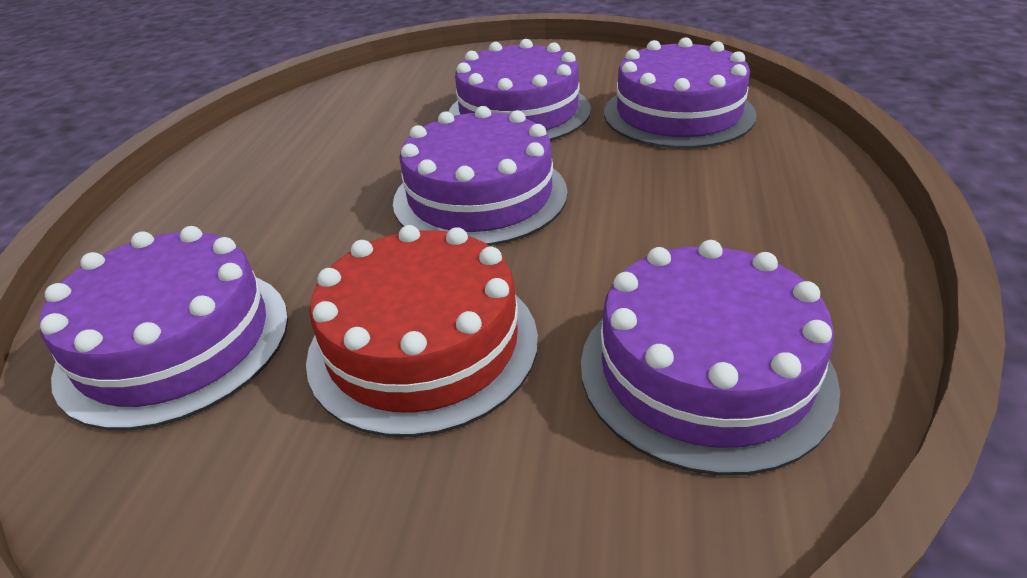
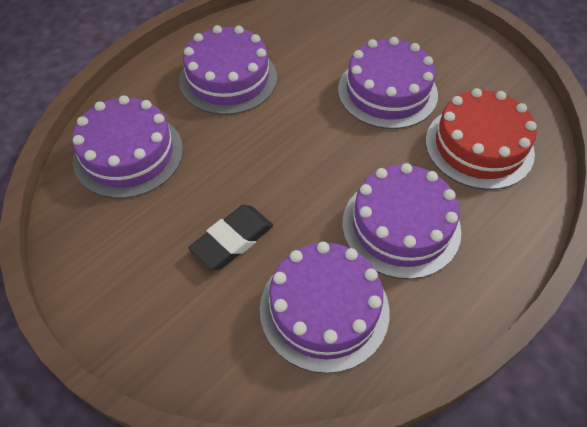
black eraser: none = 0 -> [188,205,273,270] = 1

